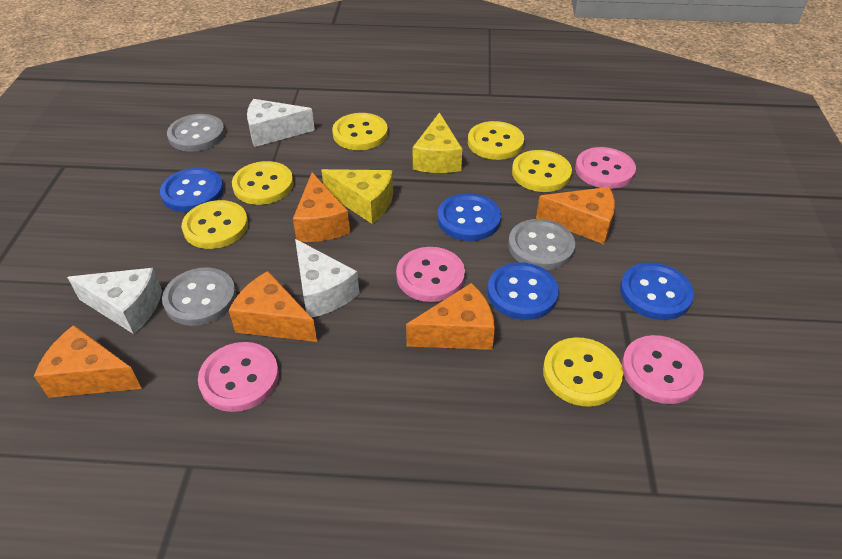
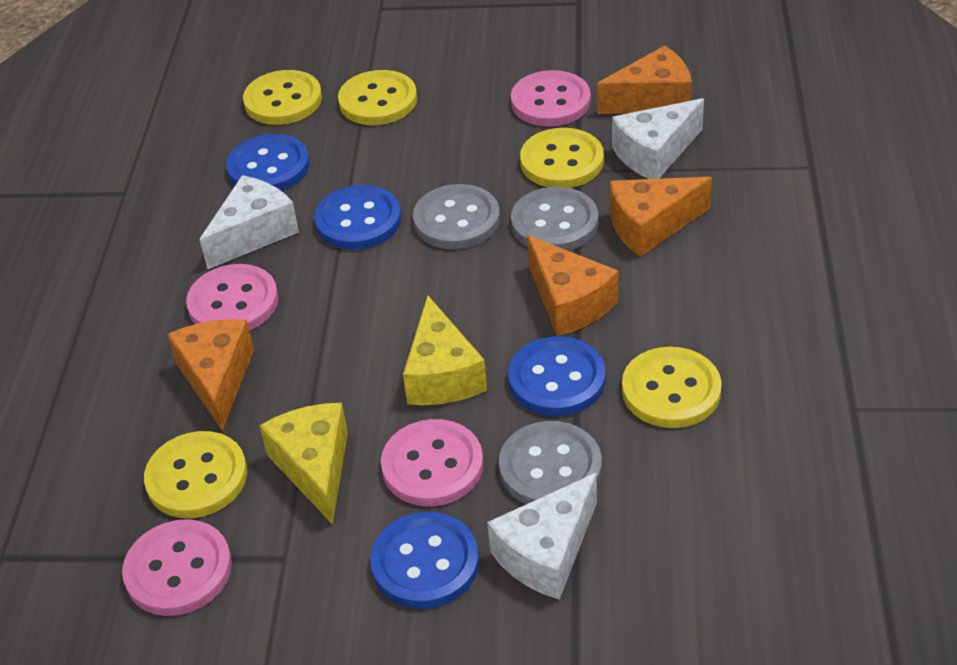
orange cheese: [34,325,142,398] [229,271,317,342] [293,173,350,242] [406,283,495,350] [536,187,615,244] = 5 -> [167,319,254,431] [527,235,618,336] [597,46,692,114] [610,177,712,257] = 4
yellow button: [181,200,248,249] [232,161,294,205] [332,113,388,150] [468,121,524,160] [512,150,572,192] [543,337,623,407] = 6 -> [144,431,247,518] [243,70,322,125] [338,70,417,125] [520,128,604,188] [622,347,722,428] = 5

